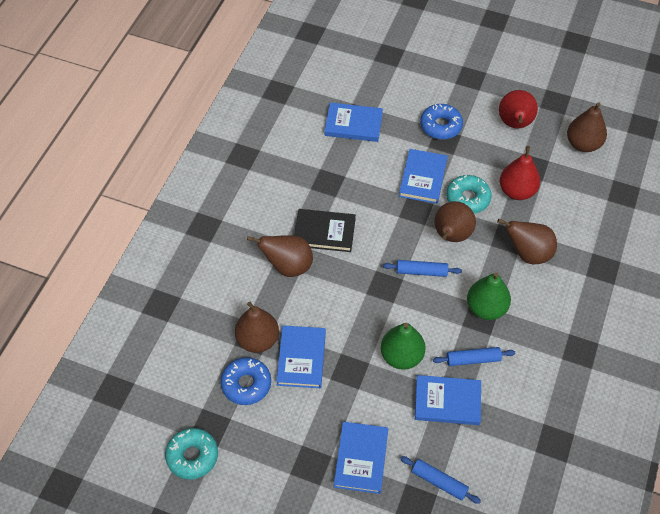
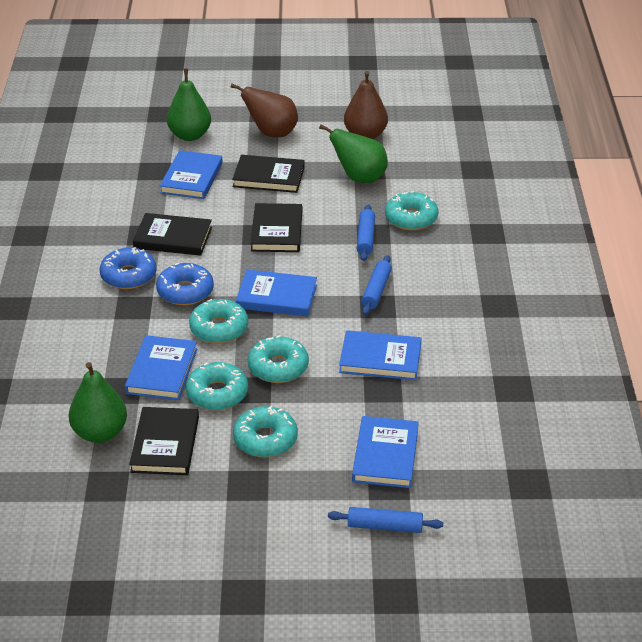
black book: [294,209,356,252] = 1 -> [129,407,199,475] [133,213,212,256] [232,155,305,193] [250,203,302,252] = 4
brown pear: [235,302,279,353] [247,236,313,277] [434,201,476,242] [497,219,557,264] [567,102,607,152] = 5 -> [230,84,298,138] [344,71,388,139] = 2
green pear: [381,323,425,370] [467,272,511,320] = 2 -> [69,362,127,443] [167,69,211,141] [319,124,388,183] = 3
red pear: [499,90,538,129] [500,146,540,200] = 2 -> none = 0
turquoise donut: [165,428,218,479] [446,175,492,214] = 2 -> [186,362,248,410] [189,299,248,344] [233,406,298,457] [248,335,309,383] [385,191,439,230] = 5

